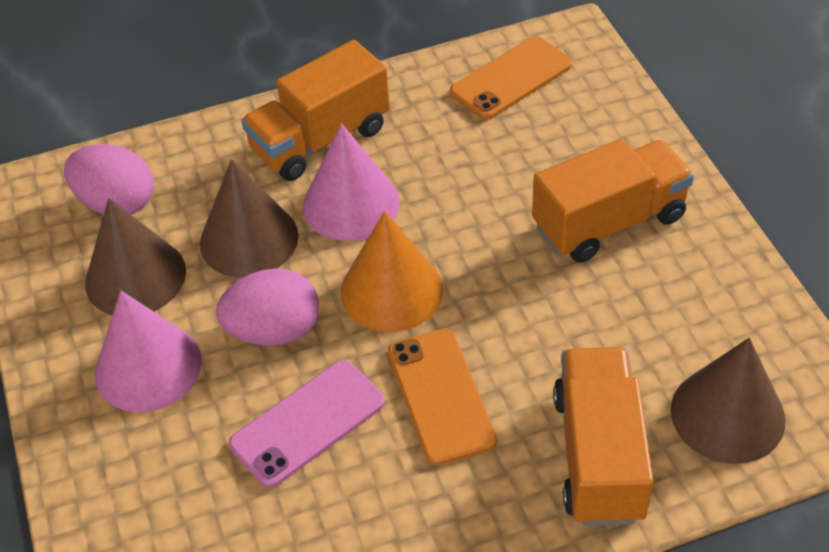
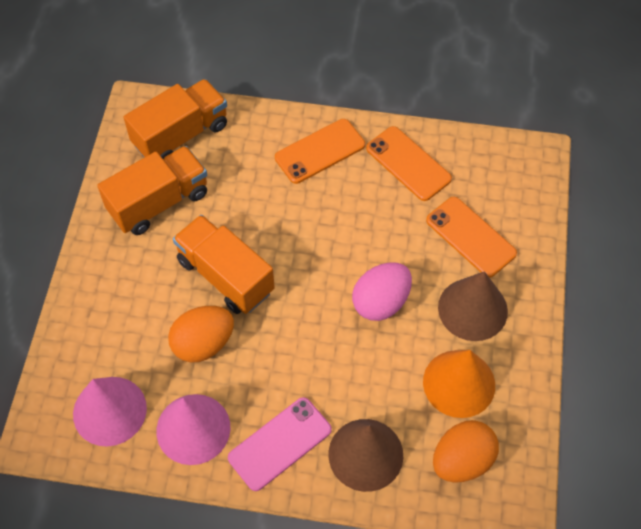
brown cone: [85,198,186,315] [200,159,299,278] [671,338,785,464] = 3 -> [328,419,403,492] [438,271,508,341] = 2
orange egg: none = 0 -> [168,306,234,363] [433,420,499,483] = 2
orange phone: [388,329,497,465] [450,36,572,120] = 2 -> [275,119,365,184] [366,126,452,201] [426,197,517,278] = 3
pink egg: [64,144,154,215] [216,268,319,346] = 2 -> [352,262,412,321] = 1

